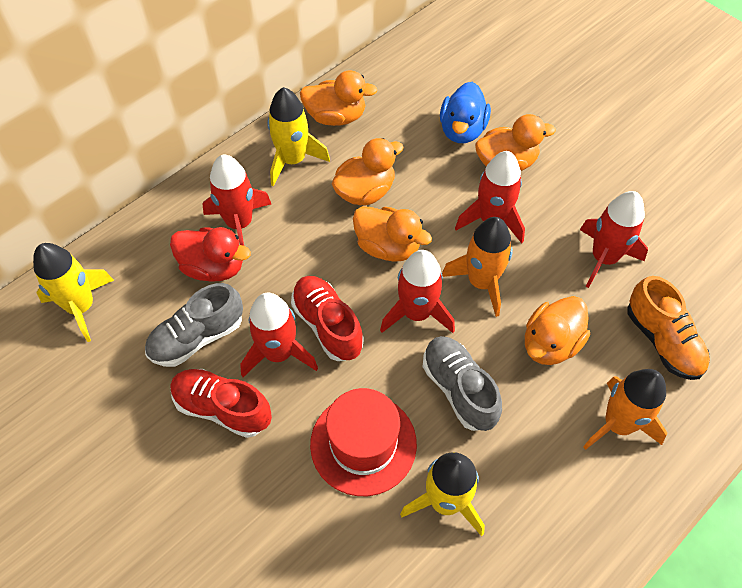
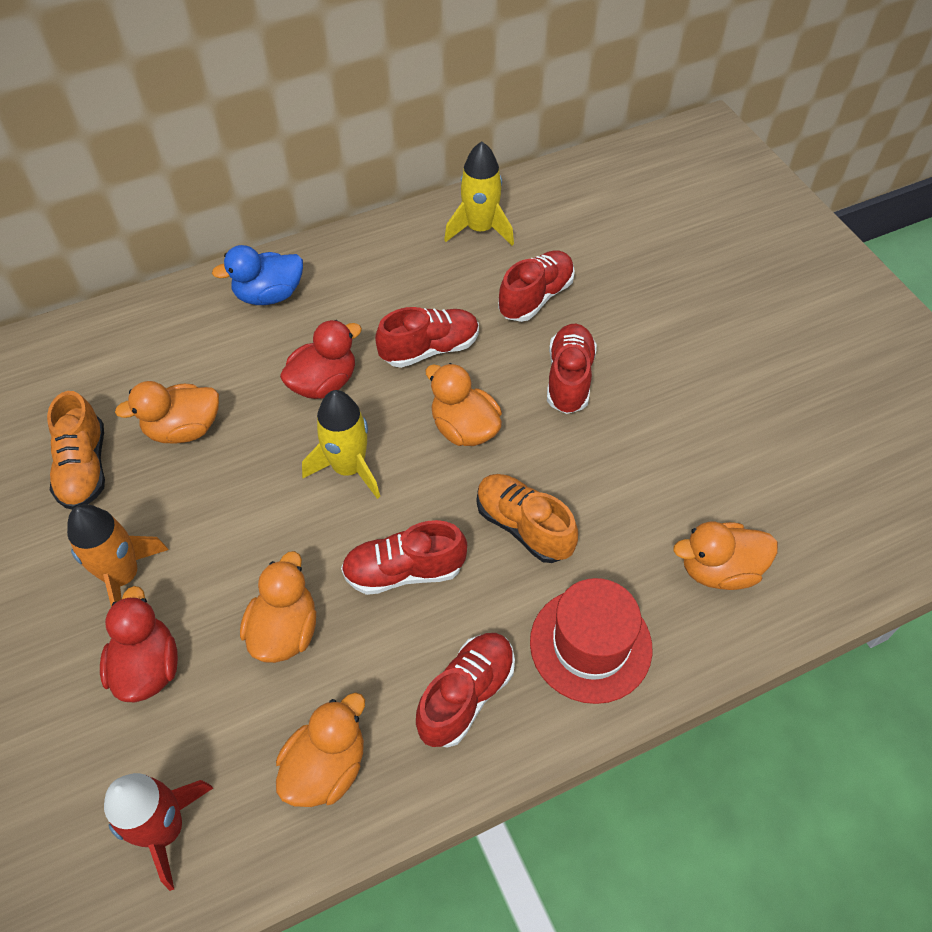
grey shoe: [145,283,243,367] [423,336,502,431] = 2 -> none = 0
orange rocket: [442,217,513,317] [583,369,667,450] = 2 -> [67,504,169,607] = 1
orange shoe: [627,276,710,380] = 1 -> [47,391,105,510] [477,474,578,563] = 2
red duck: [170,227,251,281] = 1 -> [100,586,178,702] [280,320,362,399] = 2
red rocket: [202,155,271,246] [240,292,318,377] [380,250,455,333] [455,151,525,243] [580,191,648,288] = 5 -> [104,773,213,891] = 1
red shoe: [170,369,272,438] [291,276,364,361] = 2 -> [341,520,467,595] [375,307,479,368] [416,633,515,748] [498,251,575,322] [547,324,597,414] = 5
yellow rocket: [33,243,114,342] [267,87,330,186] [400,452,485,536] = 3 -> [302,390,380,499] [444,142,514,246] = 2

